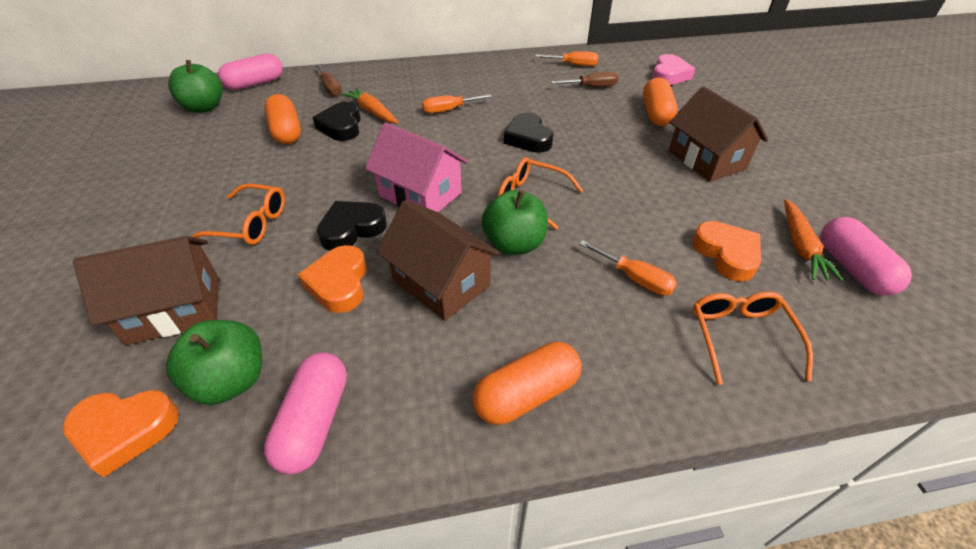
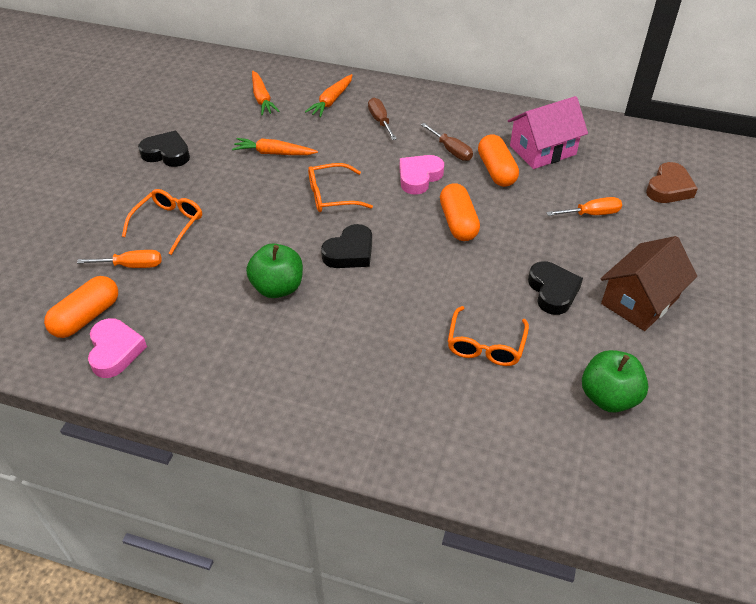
brown heart: none = 0 -> [646,162,698,203] = 1
brown house: [73,236,219,345] [376,200,500,321] [669,86,768,182] = 3 -> [600,236,697,331] = 1
green apple: [166,320,262,405] [168,60,223,113] [482,190,548,255] = 3 -> [246,243,303,298] [582,350,648,413] = 2
orange carrot: [341,88,399,124] [784,199,843,281] = 2 -> [232,138,318,155] [252,71,280,115] [305,74,352,117] = 3
orange heart: [62,390,179,478] [298,245,367,313] [692,221,761,281] = 3 -> none = 0
orange screwdriver: [422,94,492,113] [535,51,599,66] [579,240,677,296] = 3 -> [77,250,161,268] [546,197,622,216] = 2
pink capsule: [218,53,283,90] [264,352,347,474] [820,217,912,296] = 3 -> none = 0
pink heart: [652,54,695,85] = 1 -> [88,318,147,378] [399,155,444,195] = 2

